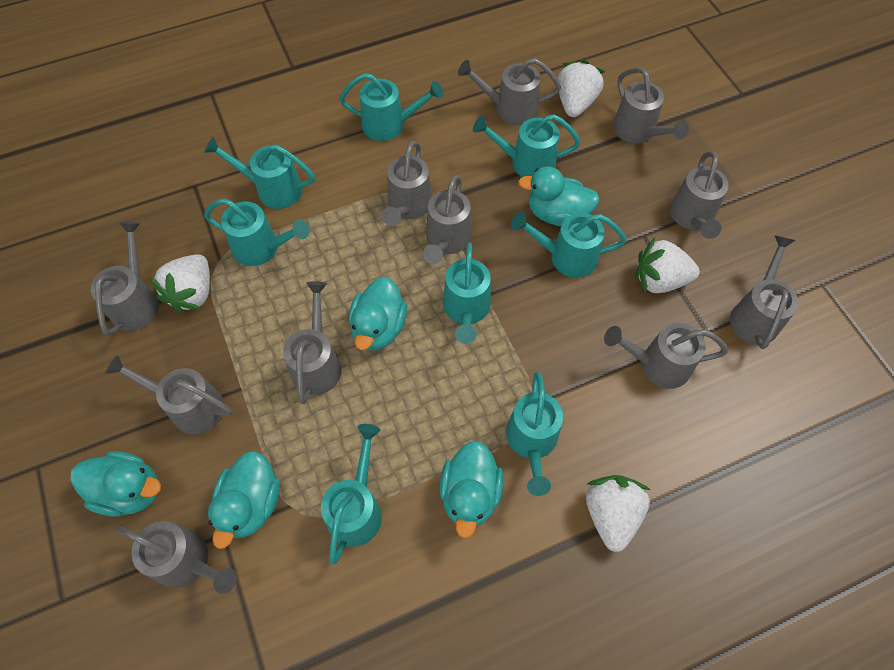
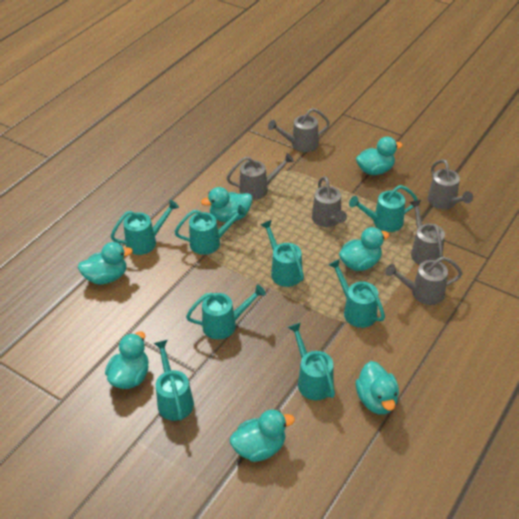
grey watering can: [91,222,159,336] [105,355,233,435] [116,521,237,594] [283,281,341,404] [382,141,432,226] [423,175,472,264] [458,58,561,125] [604,323,728,389] [613,67,689,143] [670,151,729,239] [730,235,798,349] = 11 -> [227,153,294,200] [268,108,330,152] [312,176,347,227] [385,256,463,305] [409,200,445,265] [427,159,473,209] = 6
turquoise duck: [70,451,161,517] [208,451,280,549] [349,277,407,350] [440,441,504,538] [518,167,600,227] = 5 -> [78,242,133,284] [105,331,149,389] [201,187,252,222] [230,410,295,462] [339,227,389,271] [355,361,399,414] [356,137,403,175] = 7
white strawberry: [150,254,210,313] [558,60,605,117] [586,475,650,552] [635,237,700,293] = 4 -> none = 0

